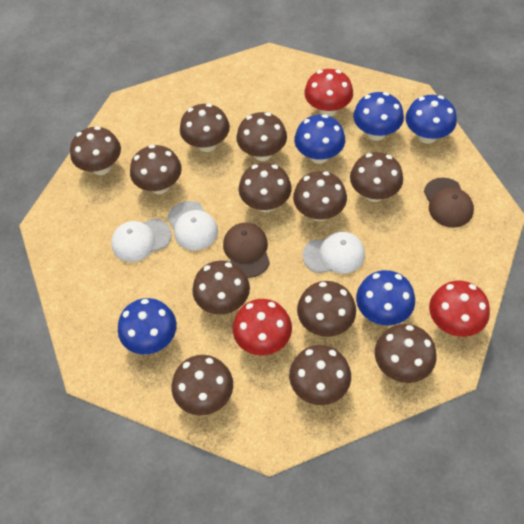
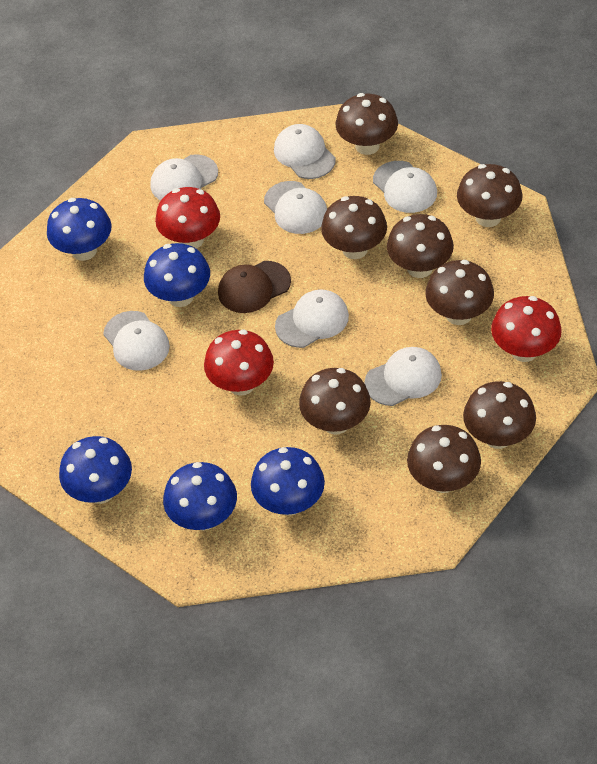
brown cap: [223,223,270,278] [424,178,474,228] = 2 -> [218,261,291,313] = 1
brown mushroom: [70,126,121,175] [130,145,182,194] [172,355,233,415] [180,103,230,152] [192,260,250,314] [236,112,287,161] [239,163,292,212] [289,345,351,405] [293,171,347,221] [297,281,356,337] [350,152,403,202] [375,324,436,383] = 12 -> [299,368,371,435] [321,196,387,259] [336,93,398,155] [387,214,454,278] [407,425,481,493] [425,260,494,325] [457,164,523,227] [463,381,536,449] = 8
white cap: [111,218,171,262] [167,201,218,250] [303,232,365,274] = 3 -> [103,311,170,371] [150,154,218,200] [264,181,327,234] [274,124,336,179] [275,290,349,348] [364,347,442,406] [373,161,437,213] = 7

